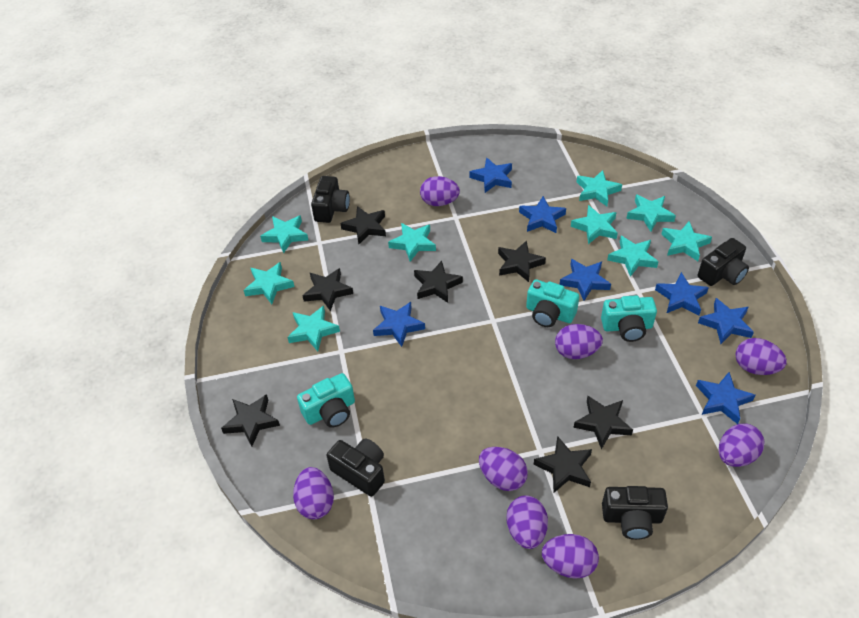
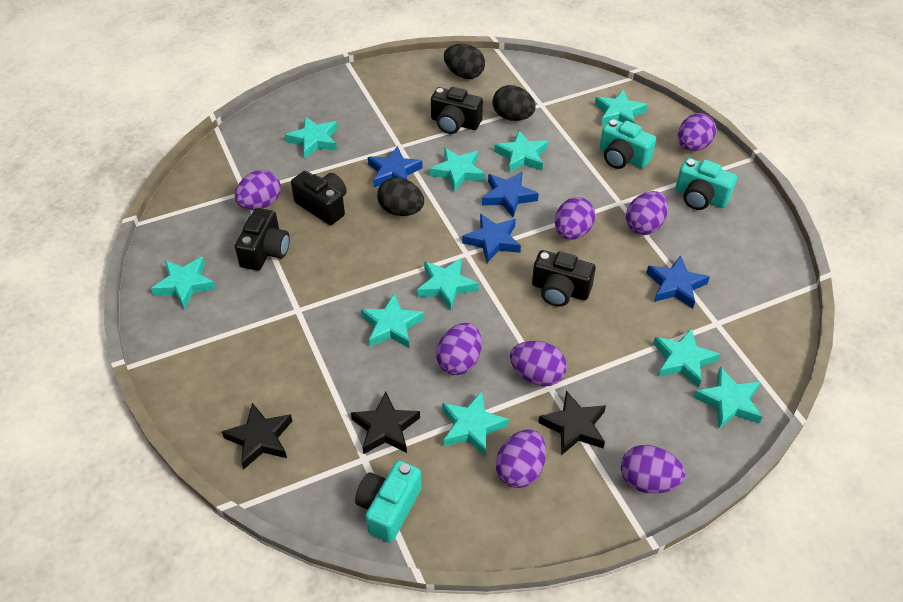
black egg: none = 0 -> [377,178,424,216] [444,44,485,79] [492,85,536,121] = 3
black star: [221,394,280,446] [302,268,353,311] [340,206,386,245] [414,261,463,303] [498,240,546,282] [534,436,592,493] [573,396,633,449] = 7 -> [222,403,292,469] [351,392,420,454] [538,391,606,456] = 3
blue star: [373,302,425,347] [469,157,512,193] [519,196,566,233] [560,259,611,301] [655,272,709,315] [696,372,755,424] [698,298,754,344] = 7 -> [368,146,423,187] [462,213,521,263] [482,172,539,217] [646,256,710,309] = 4
turquoise star: [243,262,295,304] [260,215,308,253] [287,306,340,351] [388,223,436,262] [571,205,618,244] [577,170,622,206] [607,236,658,277] [626,194,676,232] [661,221,712,261] = 9 -> [151,256,216,309] [285,116,337,159] [361,293,424,348] [417,258,478,311] [429,148,485,192] [442,391,509,457] [494,131,548,172] [595,89,648,125] [653,328,720,388] [693,367,763,429] = 10

